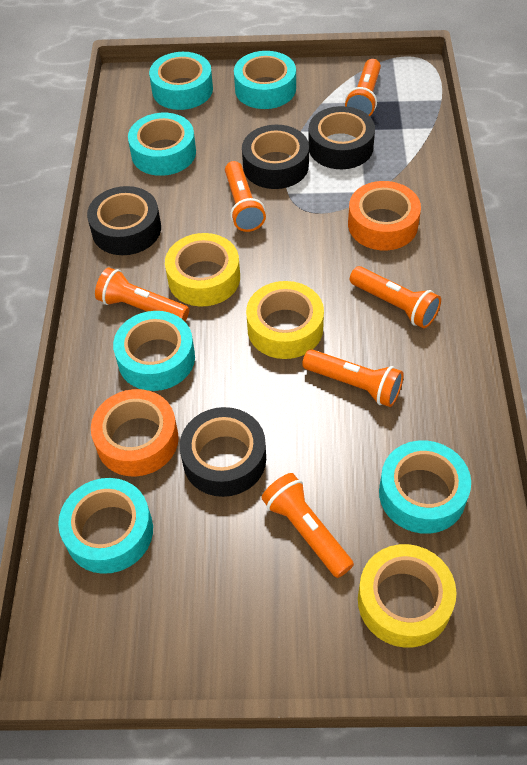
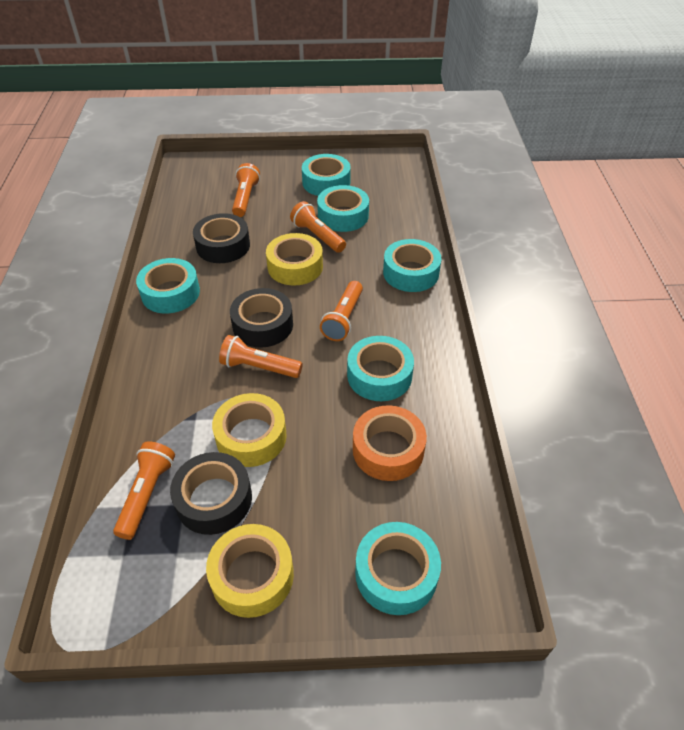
black tape: [87,186,161,255] [180,407,266,497] [242,125,309,189] [308,106,375,169] = 4 -> [170,452,252,535] [193,213,250,263] [230,288,293,348] = 3
orange flashlight: [95,268,189,321] [225,161,266,232] [262,473,354,578] [302,349,404,407] [345,59,381,116] [350,266,441,328] = 6 -> [113,441,175,540] [219,335,303,378] [232,163,260,217] [290,201,346,253] [320,281,363,341] = 5
orange tape: [91,389,179,476] [348,181,421,251] = 2 -> [353,405,427,481] = 1

